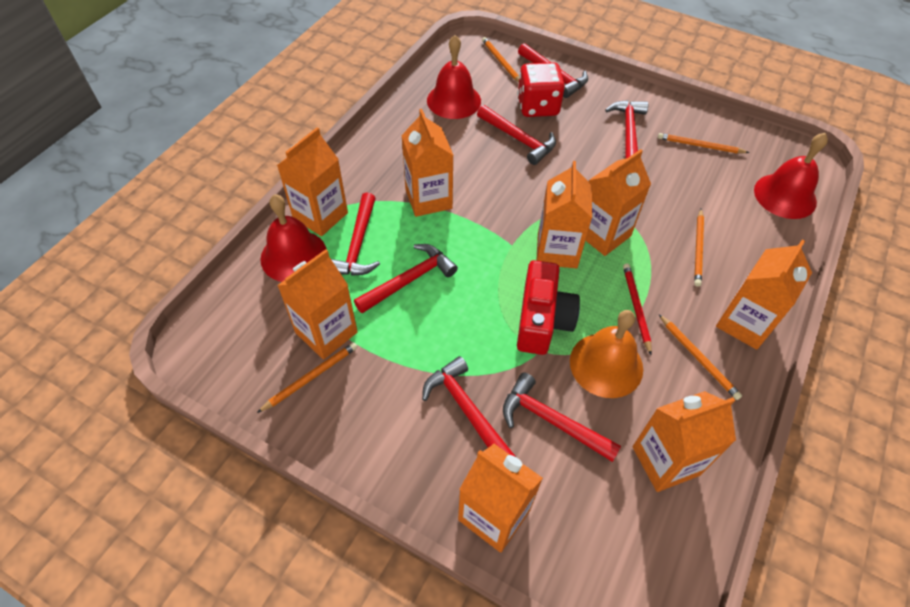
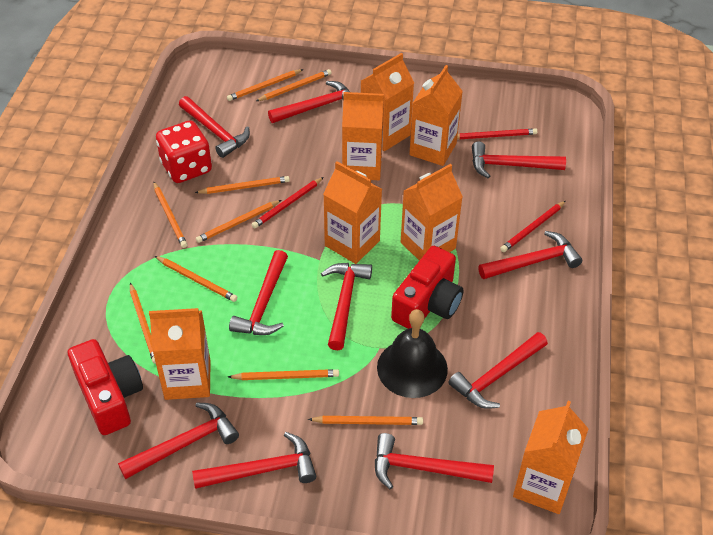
black bell: none = 0 -> [377,309,448,398] = 1
orange bell: [570,310,643,398] = 1 -> none = 0
orange carton: [277,127,348,236] [277,249,358,360] [401,109,454,217] [458,444,543,553] [536,161,592,268] [586,149,651,256] [632,391,736,492] [716,240,812,350] = 8 -> [149,308,211,400] [323,161,382,264] [342,92,384,180] [361,53,414,151] [401,164,463,261] [409,65,463,166] [513,401,589,514] = 7
orange pencil: [257,342,357,413] [482,37,519,82] [658,133,749,153] [659,314,742,400] [694,209,704,287] = 5 -> [130,283,156,364] [153,181,188,248] [155,256,237,302] [195,176,290,194] [196,200,281,243] [227,69,304,101] [228,369,339,380] [256,69,332,101] [308,416,423,425] = 9
red bell: [260,194,327,282] [427,35,481,119] [754,133,828,219] = 3 -> none = 0
red camera: [517,260,580,355] = 1 -> [68,339,143,435] [391,246,463,329] = 2
red hammer: [331,193,380,276] [354,244,458,313] [422,356,516,457] [477,105,556,165] [503,372,621,462] [518,43,588,98] [605,100,648,159] = 7 -> [118,402,239,479] [179,96,250,158] [192,432,316,489] [229,250,288,335] [268,81,350,123] [321,263,372,350] [375,433,494,490] [448,332,548,409] [472,141,566,178] [478,231,582,279] = 10
red pencil: [623,263,652,355] = 1 -> [252,177,324,229] [457,128,538,139] [500,201,566,252] = 3

